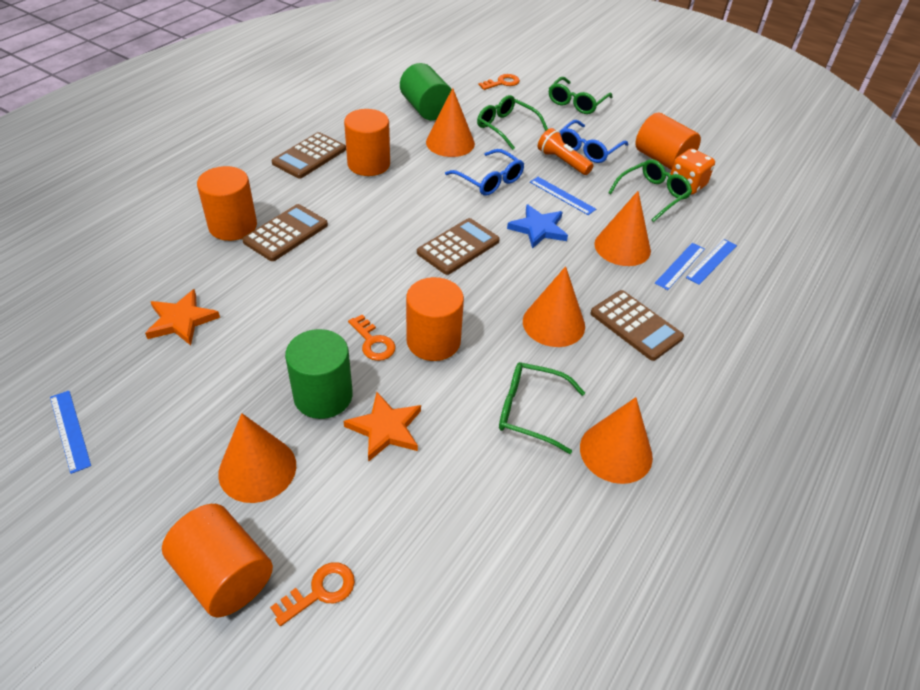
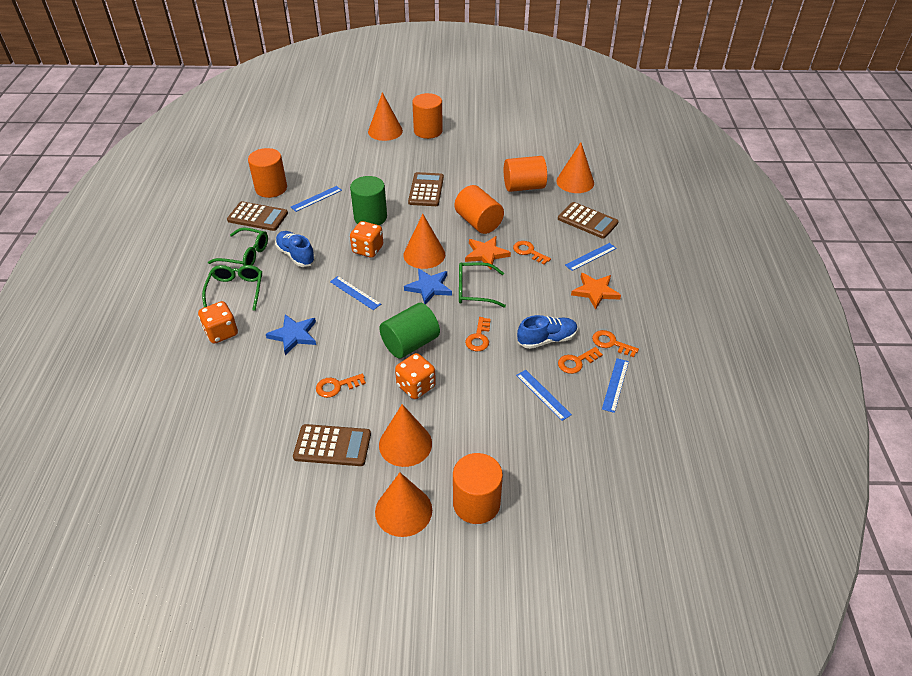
blue glasses: [445,149,524,196] [559,120,629,163] = 2 -> none = 0
blue ruler: [50,391,91,474] [530,177,596,215] [655,243,705,290] [686,239,737,285] = 4 -> [291,186,342,212] [330,276,381,310] [516,370,572,421] [565,243,617,271] [602,358,629,413] = 5
blue shoe: none = 0 -> [275,231,315,267] [517,315,578,349] = 2
blue star: [507,204,568,249] = 1 -> [266,314,316,355] [404,269,452,305] = 2
green glasses: [477,95,548,150] [499,362,585,454] [549,77,612,114] [608,159,692,222] = 4 -> [202,265,262,311] [208,227,268,266] [459,262,506,308] = 3
orange dice: [670,148,715,195] = 1 -> [198,301,238,344] [350,221,383,258] [395,353,436,399] = 3
orange flashlight: [538,128,593,175] = 1 -> none = 0
orange key: [270,562,355,626] [348,315,396,361] [479,74,520,90] = 3 -> [316,374,366,398] [465,317,491,351] [513,241,551,265] [558,347,603,374] [592,330,639,357] = 5

